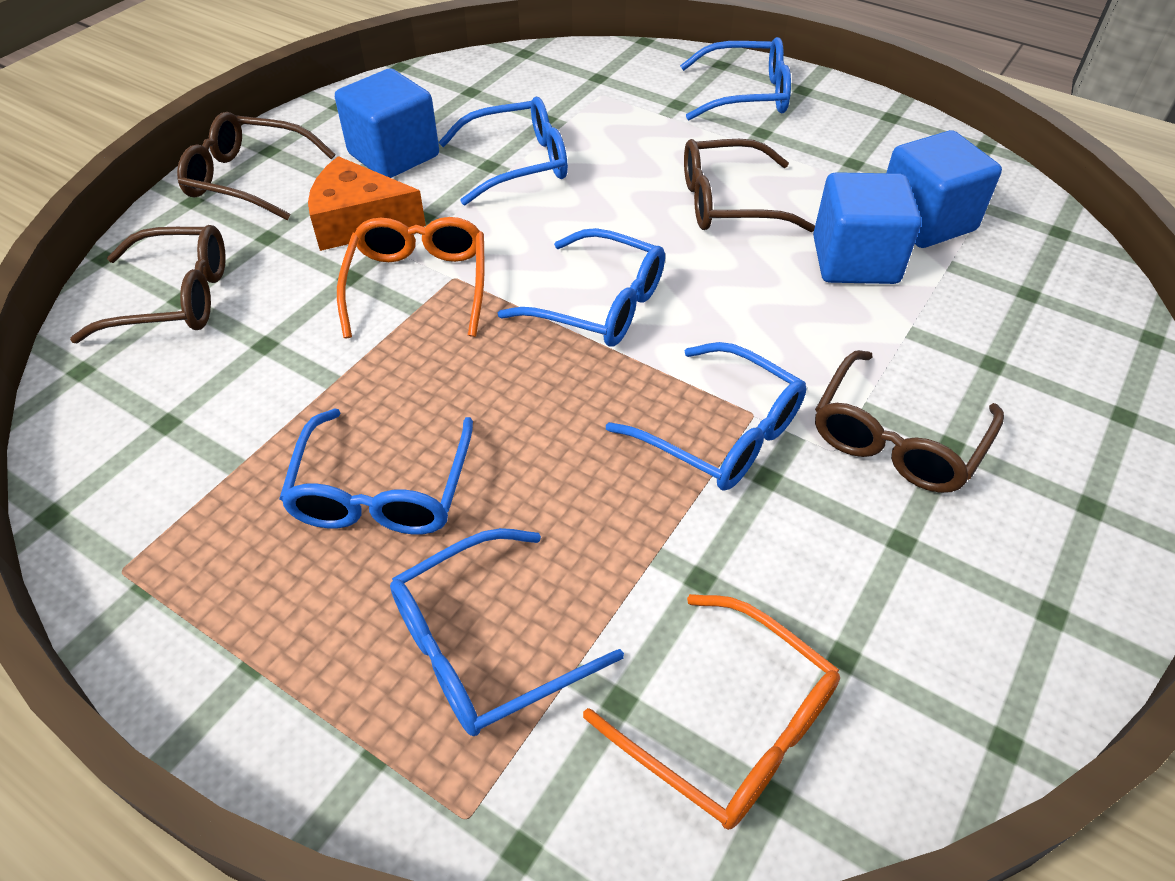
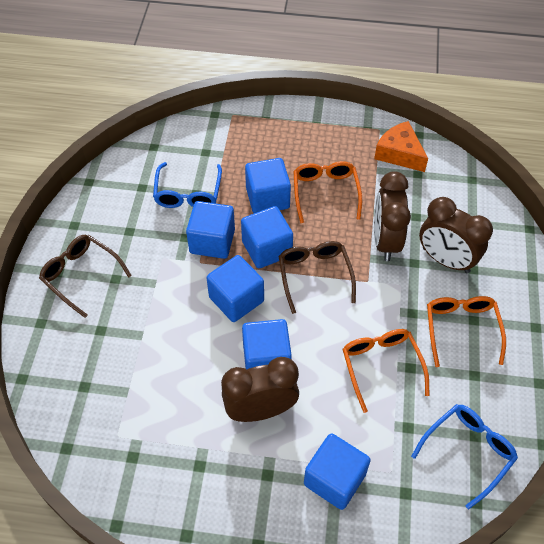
blue cube: [335,68,439,178] [813,172,921,284] [886,130,1002,248] = 3 -> [186,201,235,259] [207,255,264,322] [241,206,293,268] [242,319,292,369] [245,158,291,213] [304,433,371,510] = 6
blue glasses: [279,409,473,535] [390,528,624,736] [438,97,568,205] [498,228,665,346] [606,342,807,491] [680,37,791,120] = 6 -> [153,162,222,208] [411,404,518,510] = 2
brown clock: none = 0 -> [221,357,299,422] [374,171,411,261] [419,197,493,273] = 3
brown glasses: [70,225,226,343] [177,112,335,220] [684,139,815,232] [815,350,1004,493] = 4 -> [39,235,132,318] [278,241,356,314] = 2
orange glasses: [337,217,484,338] [583,594,840,830] = 2 -> [293,161,362,224] [342,329,430,413] [427,296,506,367] = 3

